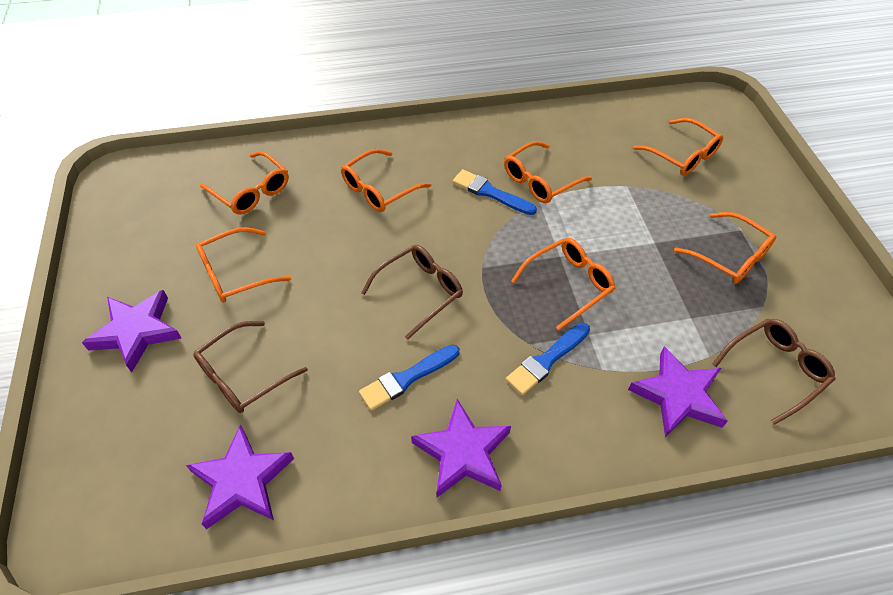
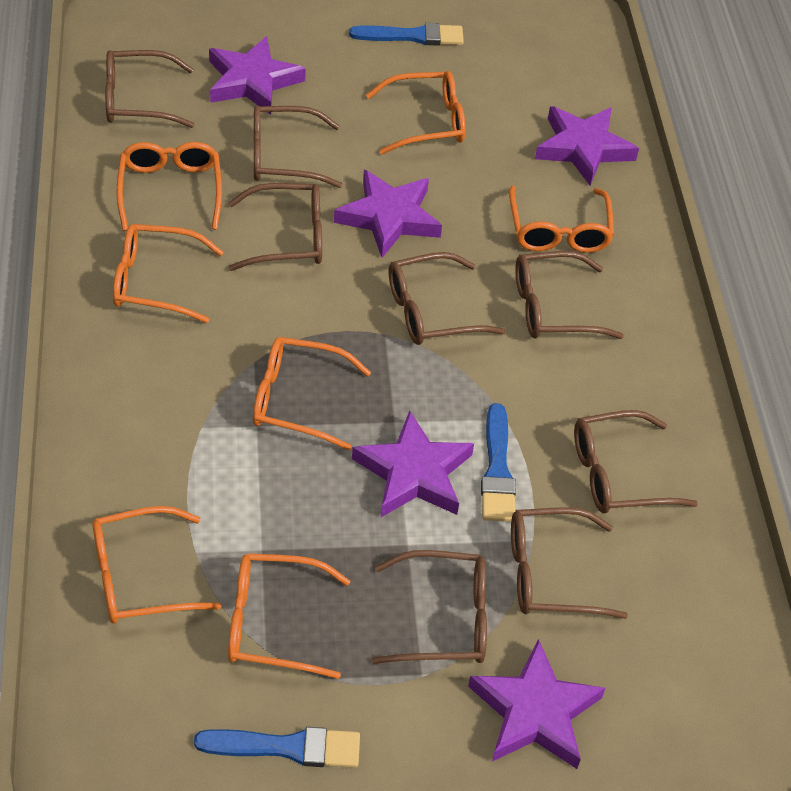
brown glasses: [193,321,308,413] [361,245,463,340] [712,319,835,425] = 3 -> [105,50,195,128] [228,183,322,271] [254,106,342,188] [372,550,487,664] [389,252,506,345] [511,507,628,619] [515,251,624,339] [574,410,698,513] = 8
purple star: [82,290,181,372] [186,424,294,529] [411,399,511,497] [628,346,728,438] = 4 -> [209,36,306,115] [334,170,442,257] [352,411,474,517] [468,639,605,769] [535,106,639,185] = 5

